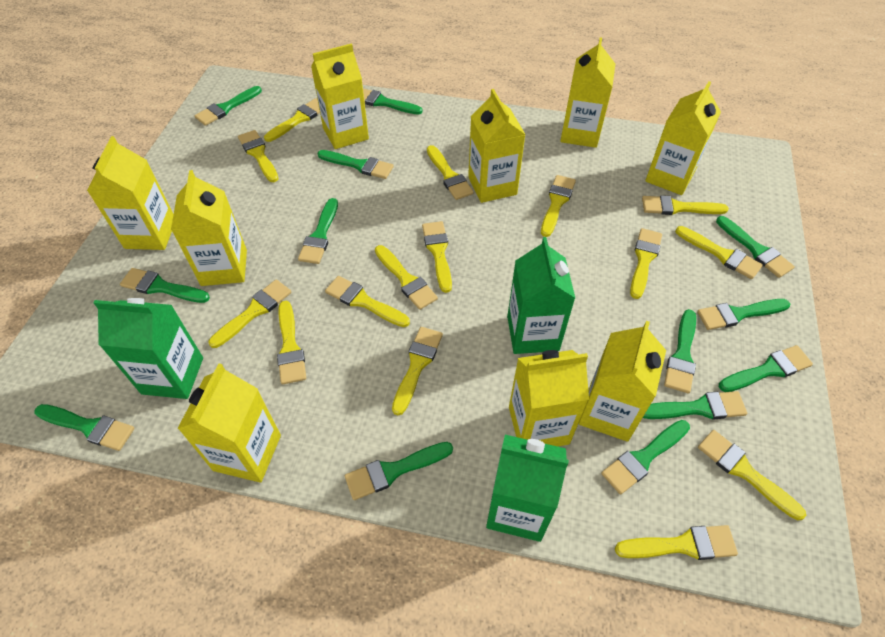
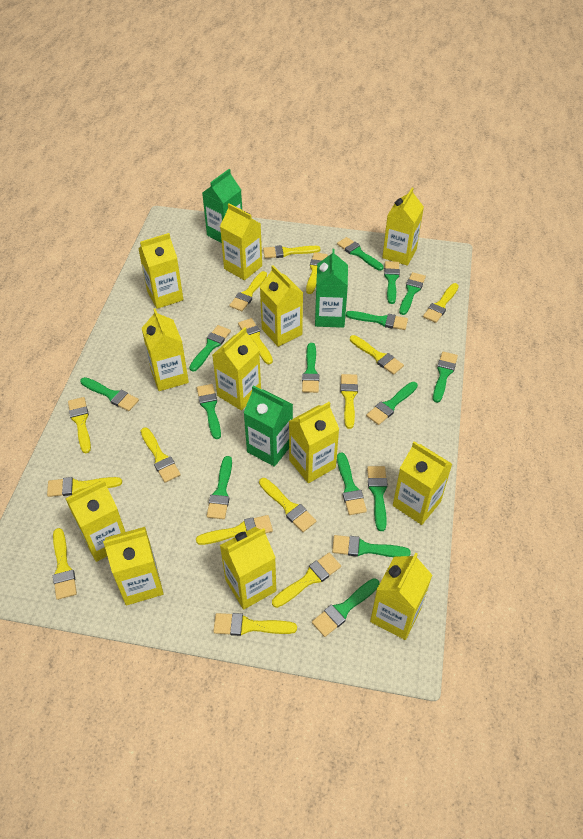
green brush: [34,404,135,451] [120,268,210,303] [195,86,262,126] [298,198,338,264] [317,150,394,179] [345,442,453,500] [363,88,423,115] [601,420,690,494] [643,391,747,420] [664,309,696,393] [697,299,790,330] [716,216,795,278] [719,345,813,392] = 13 -> [80,377,139,411] [189,325,231,372] [197,384,221,439] [207,456,232,519] [302,343,319,393] [312,578,379,637] [332,535,411,557] [337,237,384,271] [337,452,367,515] [346,311,408,330] [366,382,418,425] [367,466,388,531] [384,261,400,304] [399,272,426,315] [433,351,458,403] = 15
yellow carton: [87,136,174,250] [171,170,247,286] [177,363,281,483] [311,43,369,149] [468,89,526,203] [509,350,589,446] [560,37,615,148] [579,321,666,442] [645,81,721,195] = 9 -> [65,480,125,562] [103,527,163,605] [139,233,183,309] [142,308,189,391] [212,327,261,411] [220,203,262,280] [220,527,276,609] [260,265,303,347] [289,402,339,483] [370,553,432,640] [382,188,424,266] [393,441,452,525] = 12

